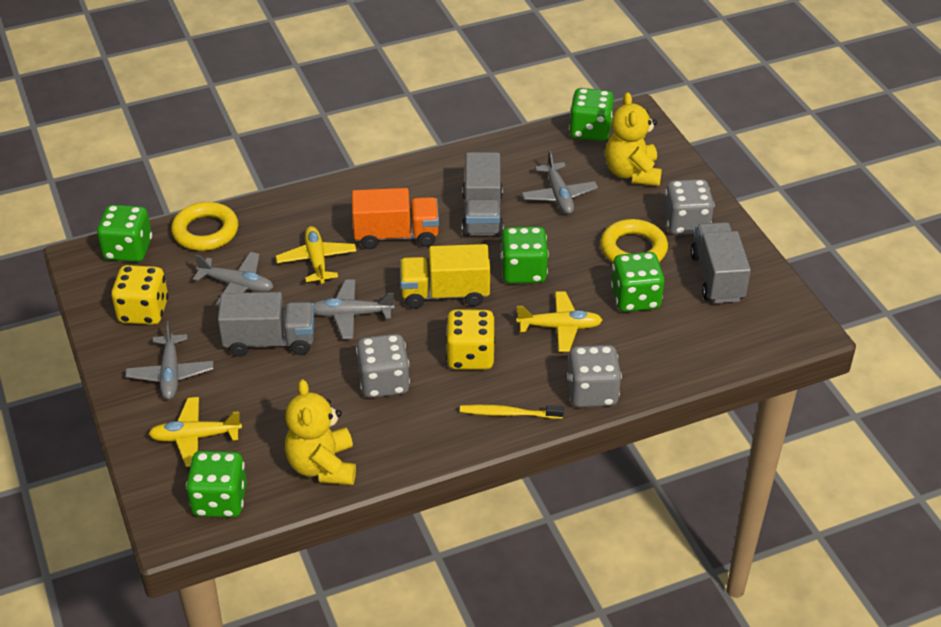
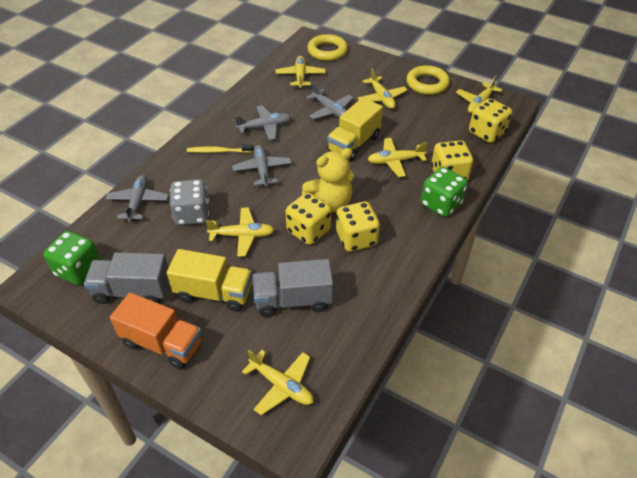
green dice: [97,205,152,262] [186,451,247,517] [500,226,549,284] [569,88,614,141] [611,252,664,312] = 5 -> [43,231,101,285] [421,167,468,217] = 2
grey dice: [356,334,410,398] [567,345,622,407] [664,179,715,235] = 3 -> [170,179,209,225] = 1
grey truck: [218,292,315,357] [462,152,503,236] [690,222,751,303] = 3 -> [84,252,169,304] [253,259,333,317] = 2
yellow dice: [111,265,169,325] [446,309,495,370] = 2 -> [285,192,331,245] [336,201,380,252] [431,140,473,181] [469,98,512,143] = 4
yellow plane: [148,397,242,467] [276,226,357,283] [516,291,603,352] = 3 -> [205,208,274,257] [242,350,313,415] [275,56,326,88] [358,68,407,109] [368,138,427,177] [456,76,503,113] = 6
yellow teddy bear: [285,379,356,485] [605,92,662,186] = 2 -> [302,148,354,212] = 1
yellow truck: [400,244,490,309] = 1 -> [167,249,253,312] [327,98,383,161] = 2

